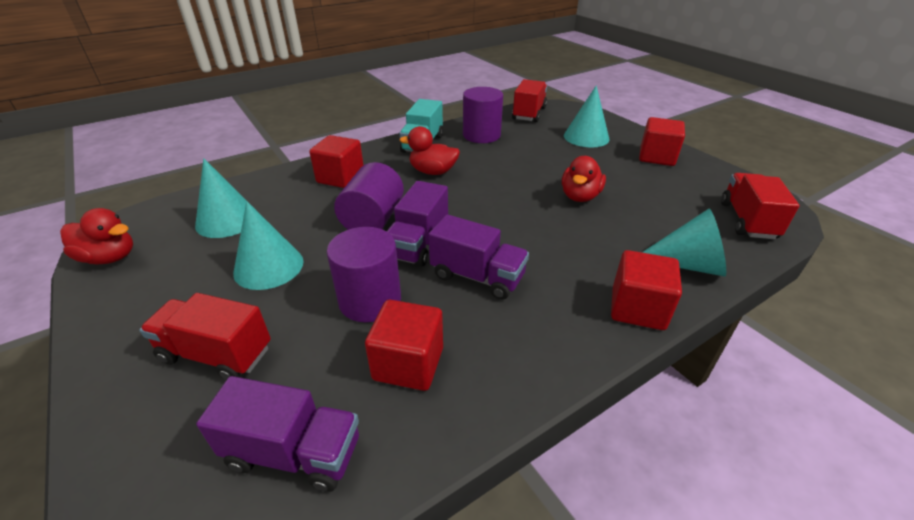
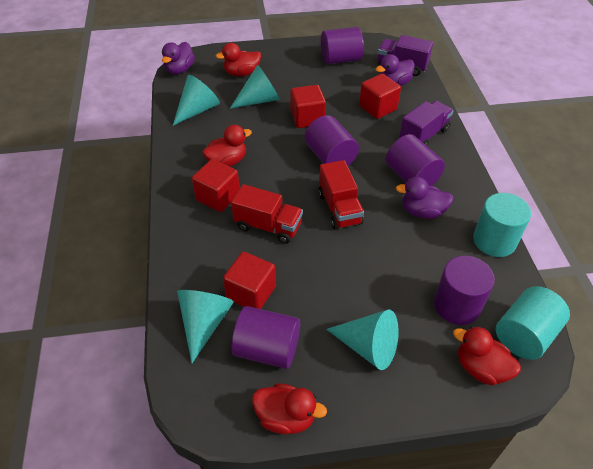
purple cylinder: [327,227,401,322] [334,162,404,230] [463,87,503,143] = 3 -> [231,306,300,369] [305,115,359,166] [321,27,364,64] [386,134,445,186] [434,256,495,325] = 5
purple duck: none = 0 -> [162,42,195,74] [376,54,415,86] [396,177,454,219] = 3
purple truck: [196,376,359,492] [386,181,448,267] [428,214,529,300] = 3 -> [378,35,433,76] [400,101,454,146] = 2
red duck: [60,208,133,264] [400,126,460,175] [562,156,606,202] = 3 -> [202,125,252,167] [215,43,261,76] [252,383,327,434] [453,326,521,386] = 4
red truck: [140,293,271,380] [512,79,547,122] [721,173,800,239] = 3 -> [231,184,303,244] [319,160,364,230] = 2
turquoise cylinder: none = 0 -> [473,193,531,257] [496,286,570,360] = 2
turquoise truck: [399,99,443,153] = 1 -> none = 0

